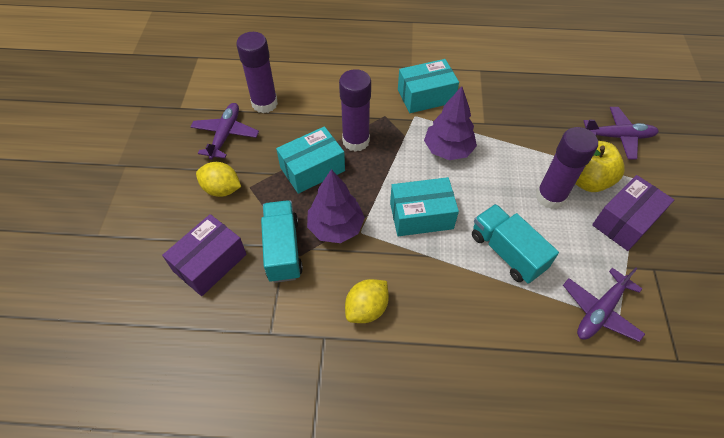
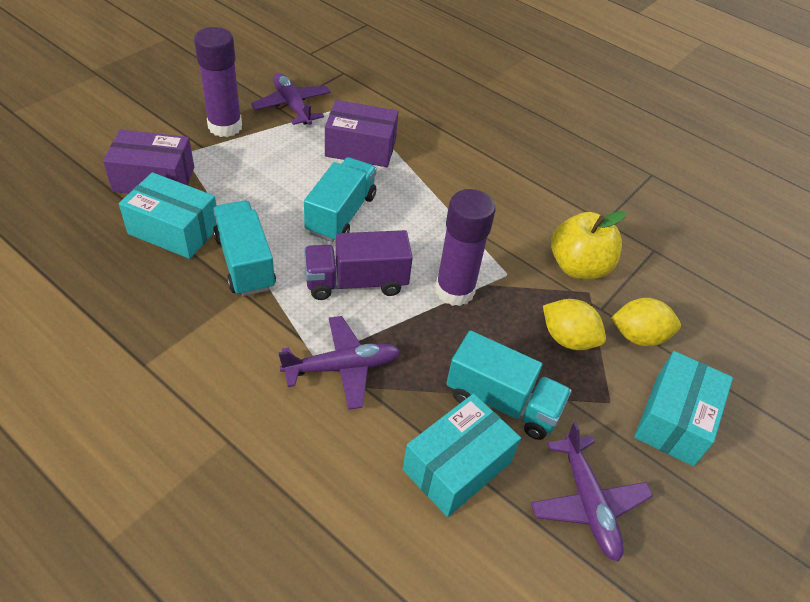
purple glue stick: [236,32,278,113] [339,69,371,152] [536,127,598,209] = 3 -> [194,27,242,137] [435,189,496,306] = 2
purple tree: [307,169,365,243] [424,86,477,160] = 2 -> none = 0
purple truck: none = 0 -> [304,230,413,300] = 1
turquoise truck: [261,200,303,283] [472,204,559,284] = 2 -> [213,200,276,296] [304,157,377,242] [446,331,572,440] = 3

